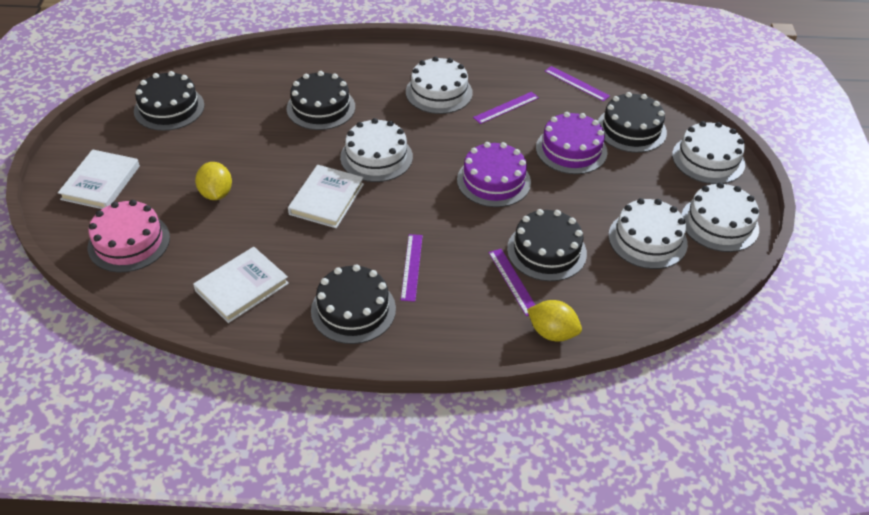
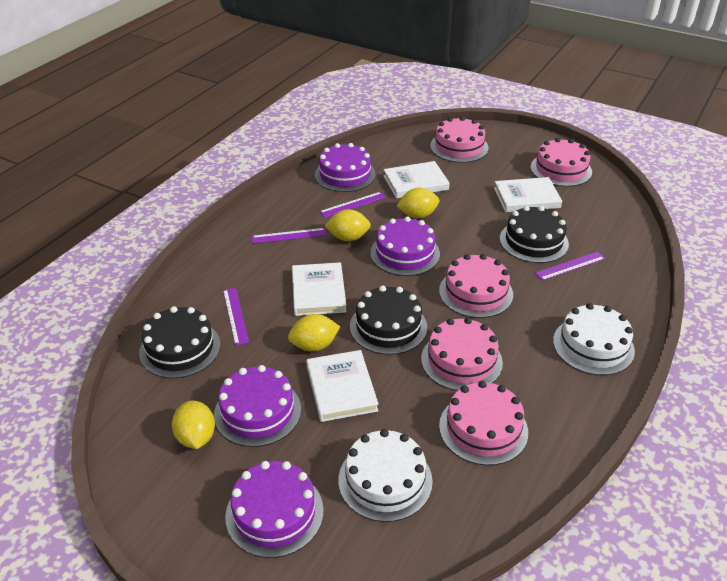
black cake: [134,71,204,131] [287,71,355,130] [311,264,396,344] [507,209,587,281] [598,92,667,153] = 5 -> [139,306,220,378] [350,286,427,355] [500,206,569,263] = 3
pink cake: [88,200,170,272] = 1 -> [421,318,503,391] [430,117,488,163] [439,254,513,318] [439,381,528,465] [531,138,592,187] = 5
purple cake: [457,142,531,207] [536,112,607,174] = 2 -> [214,365,301,447] [225,461,324,558] [315,143,376,192] [370,217,440,276] = 4
white book: [58,149,140,209] [193,247,289,323] [288,165,364,228] = 3 -> [292,262,347,316] [306,350,379,422] [383,161,450,199] [494,177,562,212] = 4
white cake: [340,118,413,182] [406,56,473,114] [608,198,688,269] [672,121,745,184] [681,182,759,252] = 5 -> [338,429,433,522] [553,303,635,375] = 2
yellow lemon: [195,162,232,200] [527,300,582,342] = 2 -> [172,400,215,449] [288,314,340,352] [325,209,371,241] [397,188,439,219] = 4

